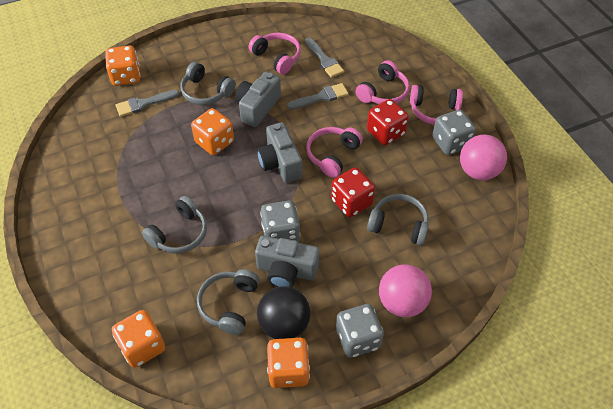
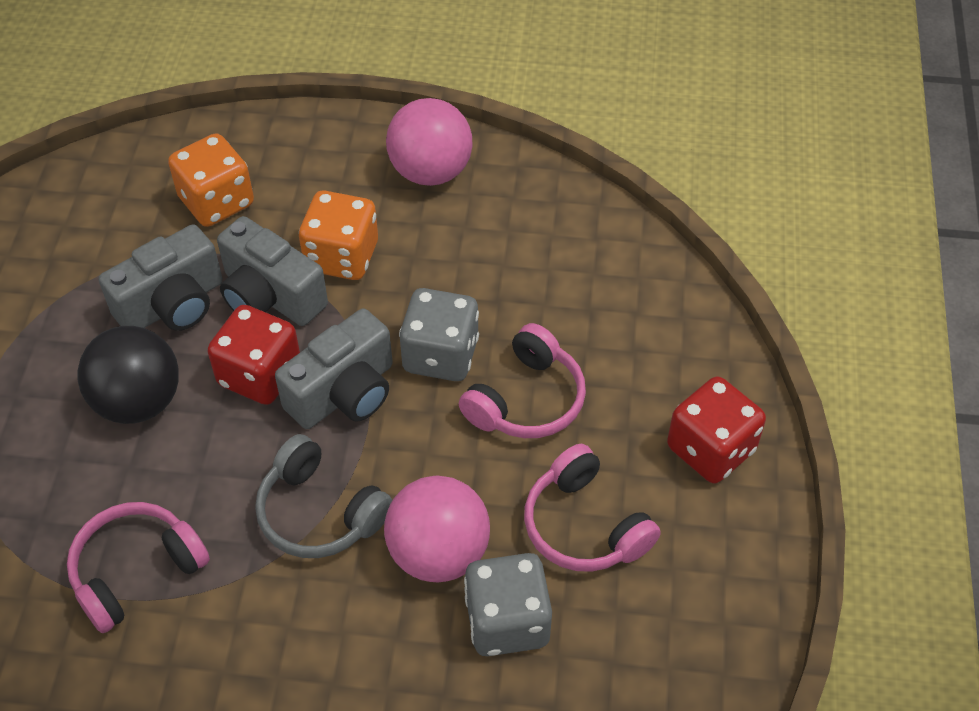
grey brush: [115,90,179,117] [287,83,349,109] [305,38,344,78] = 3 -> none = 0
grey dice: [260,200,300,242] [336,304,384,358] [432,110,476,155] = 3 -> [399,288,479,381] [464,553,552,656] = 2
grey headphones: [142,196,207,254] [181,62,236,105] [197,269,259,335] [367,194,429,245] = 4 -> [255,434,392,558] = 1
orange dice: [105,45,140,86] [112,310,165,368] [191,108,234,155] [267,338,310,388] = 4 -> [168,133,254,227] [299,191,378,280] = 2
pink headphones: [249,33,301,74] [306,127,363,178] [356,60,410,104] [410,85,463,125] = 4 -> [67,502,210,633] [459,323,586,438] [524,444,661,572] = 3

